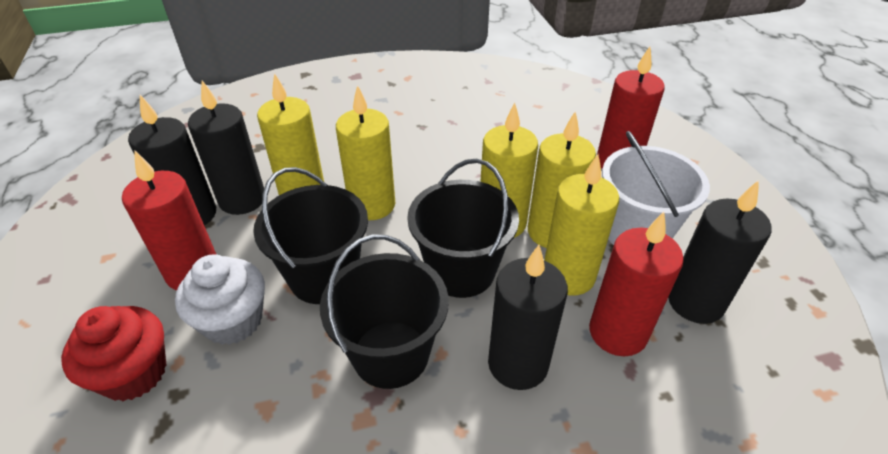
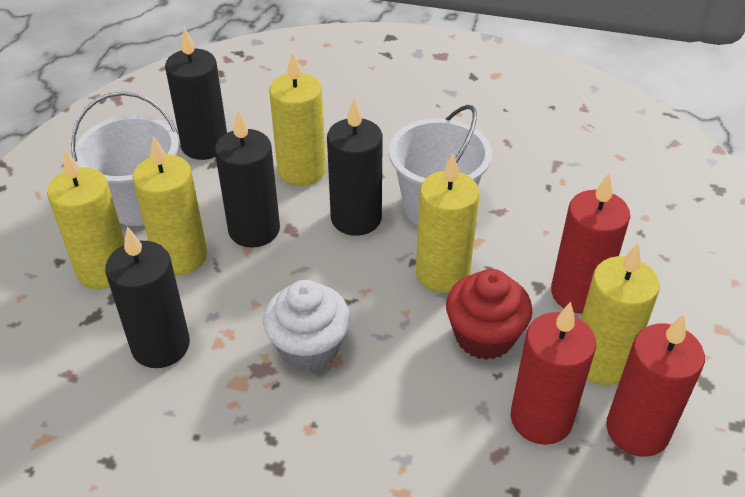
black bucket: [253,167,368,304] [320,235,449,389] [407,158,519,298] = 3 -> none = 0
white bucket: [602,131,710,245] = 1 -> [71,91,179,226] [389,105,492,225] = 2

